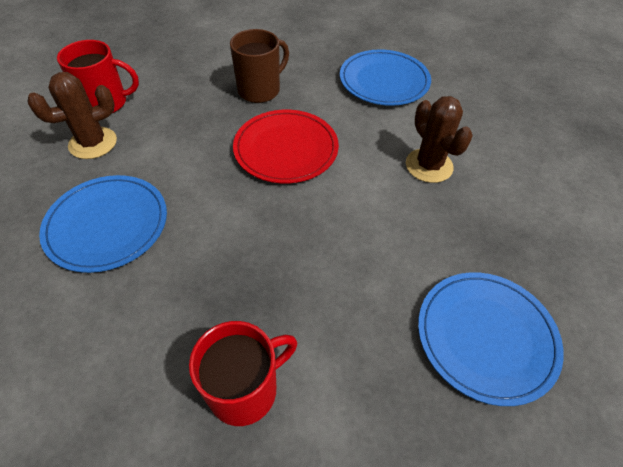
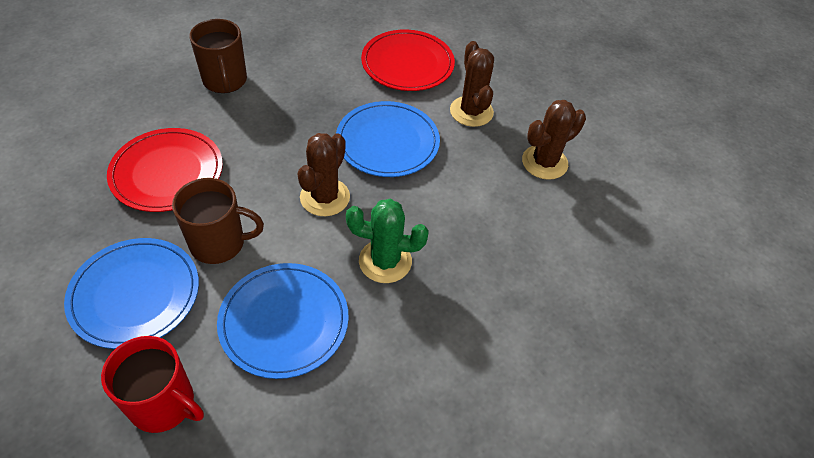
brown cactus: [27,72,117,159] [406,96,473,183] = 2 -> [298,133,350,216] [450,41,494,127] [522,100,586,180] = 3
brown mug: [230,29,289,103] = 1 -> [172,178,264,264] [190,19,247,93] = 2
green cactus: none = 0 -> [346,199,429,283] = 1
red mug: [57,40,139,113] [189,321,297,426] = 2 -> [101,336,204,433] = 1
red plate: [233,110,339,183] = 1 -> [107,128,223,212] [361,30,455,91] = 2

